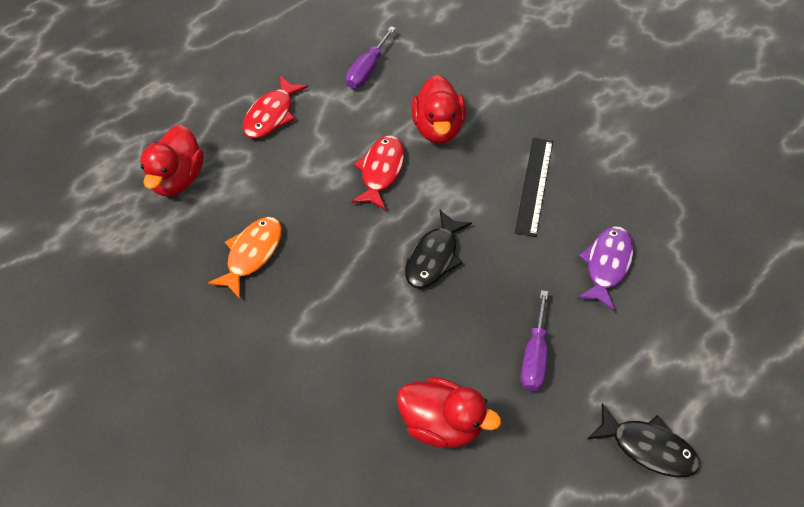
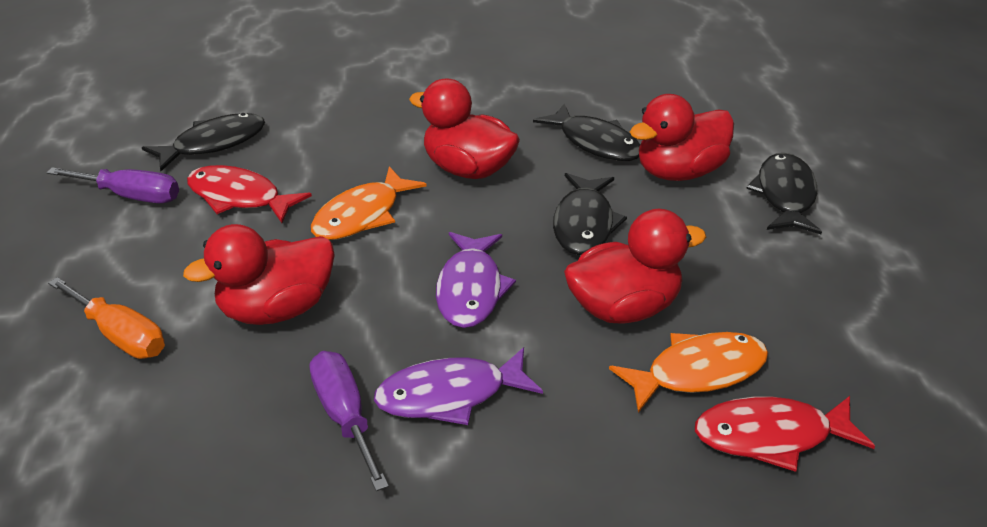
black fish: [405,209,472,288] [588,403,700,477] = 2 -> [142,113,265,171] [533,104,640,161] [553,173,627,255] [746,153,822,234] = 4
black ruler: [515,138,553,237] = 1 -> none = 0
orange fish: [208,217,282,298] = 1 -> [311,166,426,240] [609,332,768,413] = 2
orange screwdriver: none = 0 -> [48,277,165,359] = 1
purple fish: [577,226,633,311] = 1 -> [374,347,543,425] [436,232,516,328] = 2
red duck: [140,125,204,196] [397,377,501,448] [411,75,466,144] = 3 -> [183,224,335,325] [409,79,520,179] [564,209,706,324] [630,94,734,181] = 4

